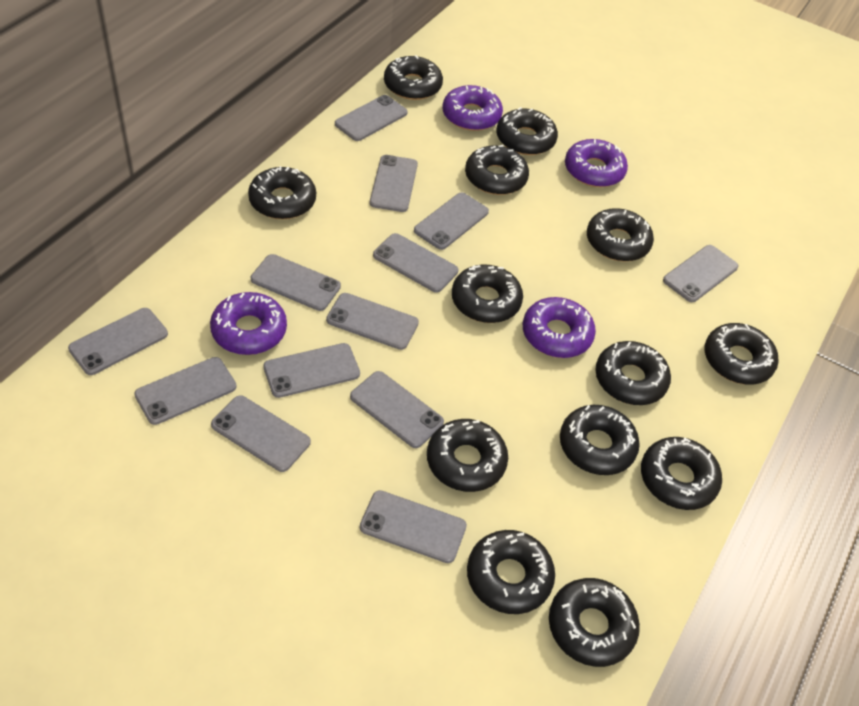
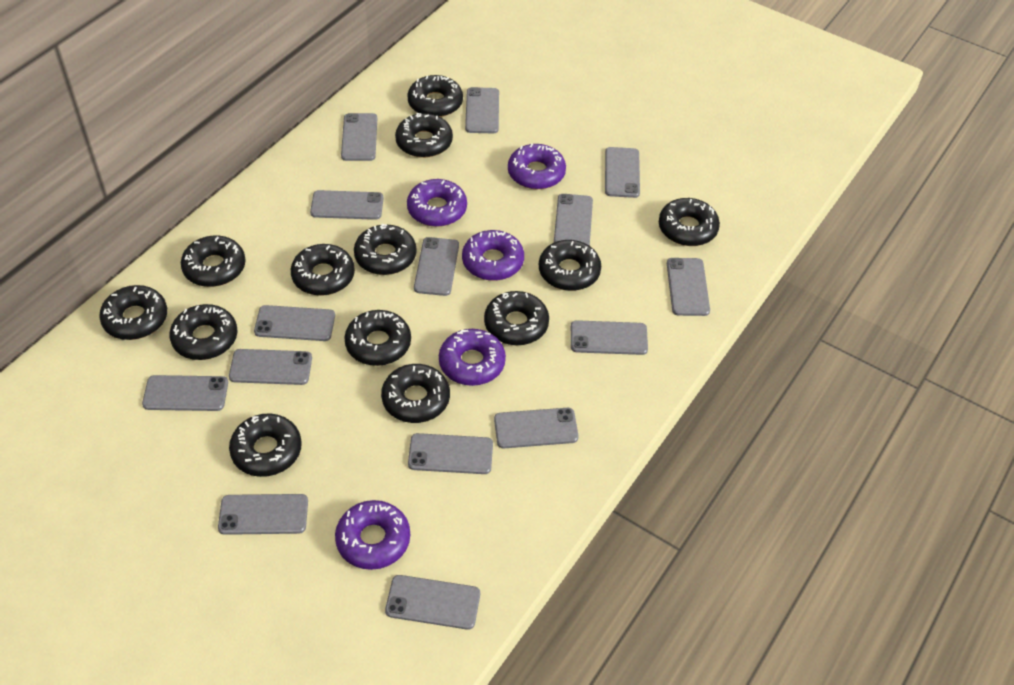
grey phone: [68,308,168,375] [134,357,237,425] [211,395,311,472] [251,254,341,311] [263,343,360,398] [326,293,419,350] [335,95,408,141] [350,371,444,448] [360,490,467,563] [370,155,418,212] [373,233,458,292] [414,193,489,250] [663,245,739,302] = 13 -> [142,375,228,411] [218,494,308,535] [229,349,312,385] [254,305,335,341] [310,190,384,220] [341,113,377,161] [385,575,480,630] [408,433,493,474] [414,237,459,296] [465,87,499,133] [494,408,579,448] [554,194,593,245] [571,320,648,355] [605,147,640,198] [667,258,710,316] = 15
purple donut: [210,292,287,355] [442,85,503,131] [523,297,596,358] [565,139,628,187] = 4 -> [335,500,410,570] [407,179,467,227] [439,329,506,386] [462,230,524,281] [508,144,566,189] = 5

